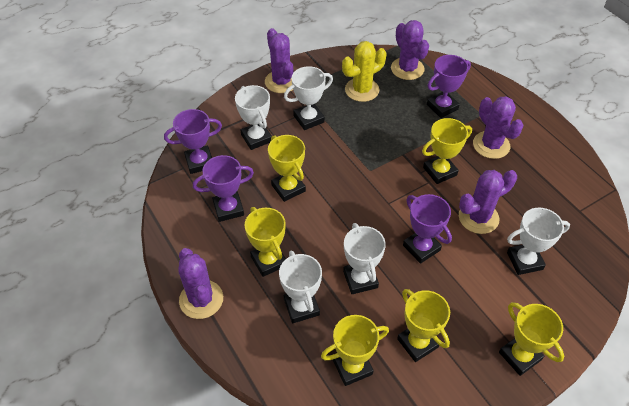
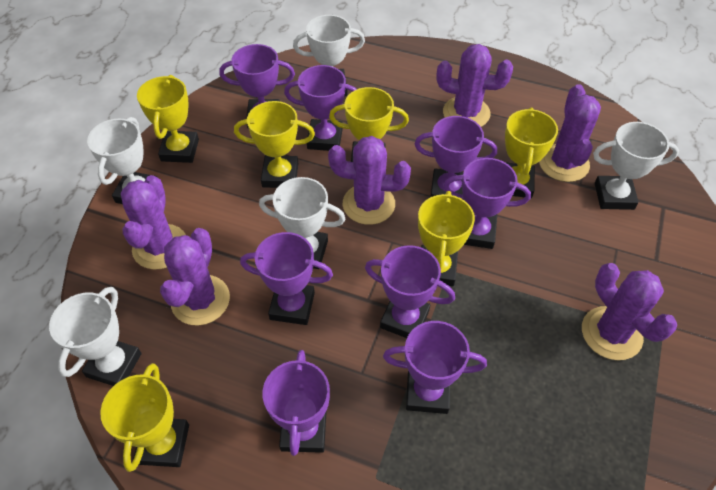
purple cactus: [178,248,223,319] [265,28,293,93] [391,20,429,80] [459,170,517,234] [473,96,524,159] = 5 -> [121,175,186,270] [160,228,230,326] [328,136,411,225] [436,44,513,127] [539,84,601,182] [582,263,677,360] = 6
purple trophy: [164,109,222,174] [193,155,254,222] [403,194,452,264] [427,55,471,118] = 4 -> [219,44,295,129] [240,232,333,325] [263,350,330,456] [284,65,357,151] [365,245,455,338] [383,321,487,414] [414,116,497,197] [443,158,531,249] = 8
yellow cactus: [342,41,386,102] = 1 -> none = 0

